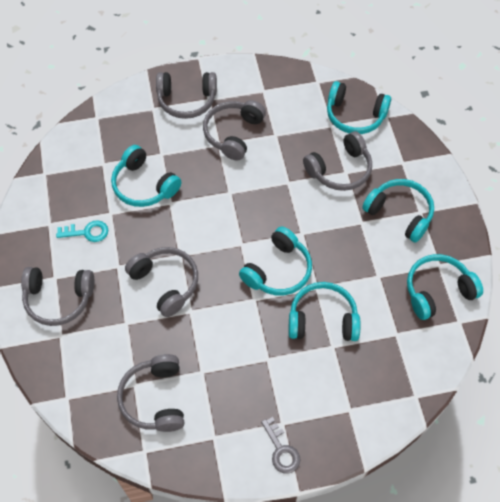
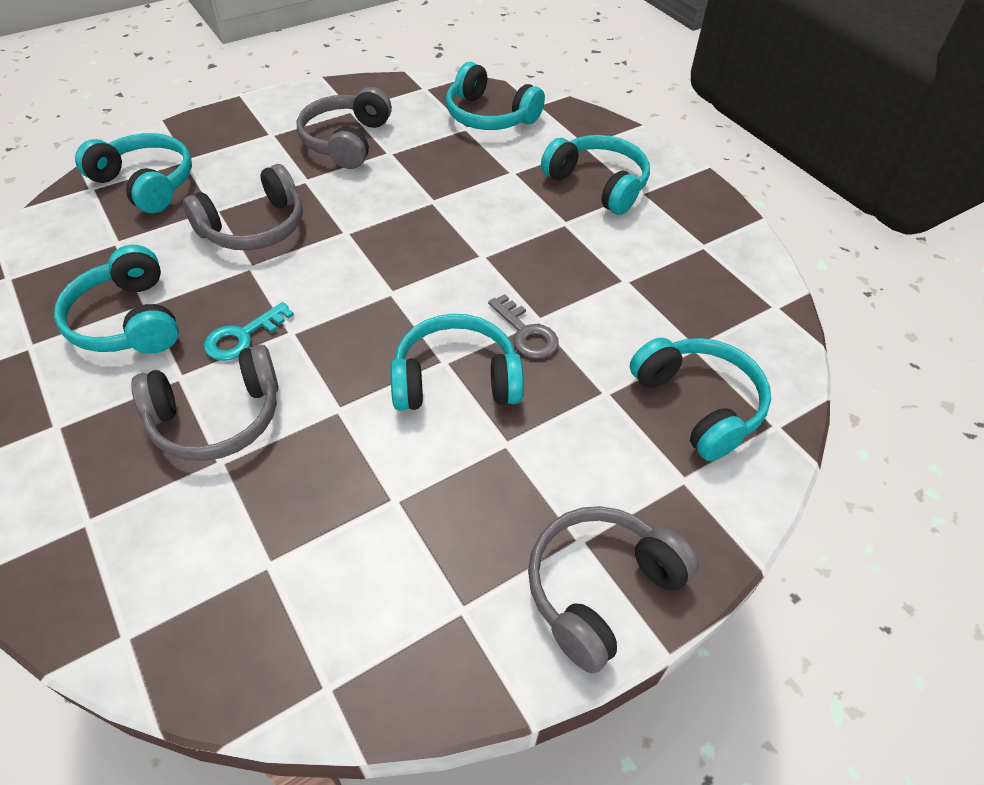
grey headphones: [21,267,94,326] [117,354,184,432] [125,247,198,317] [156,72,217,119] [203,100,266,161] [303,131,372,191] = 6 -> [131,345,278,461] [182,164,303,250] [297,87,392,169] [528,506,699,673] = 4

